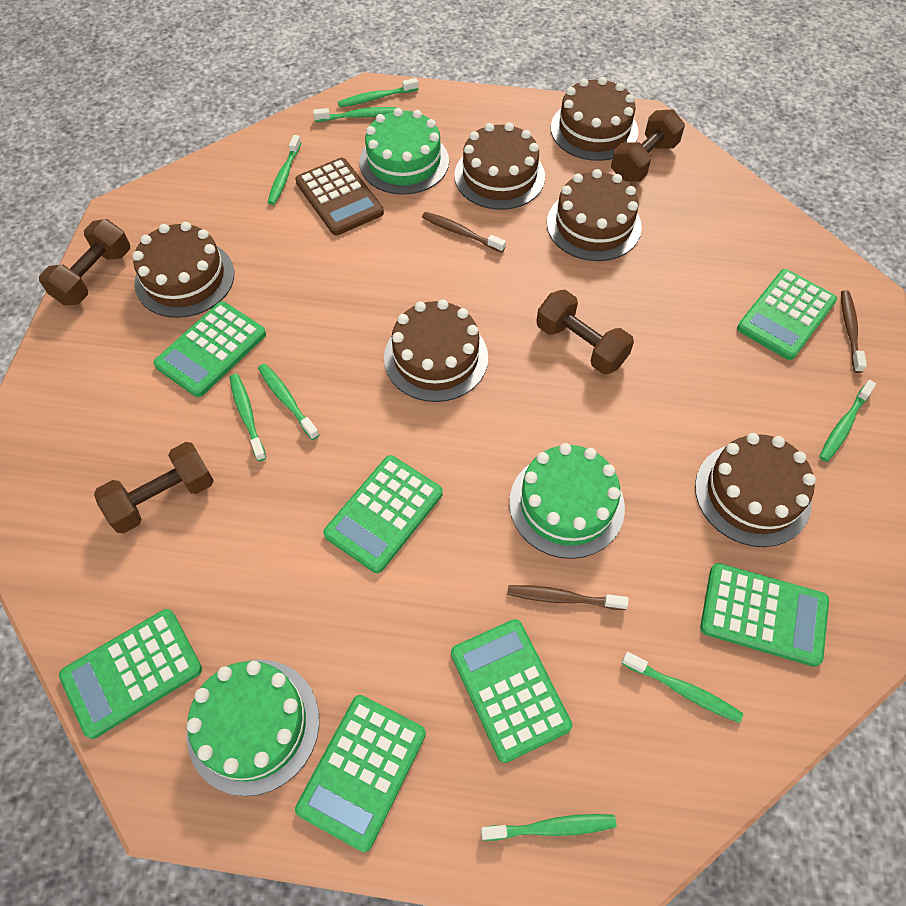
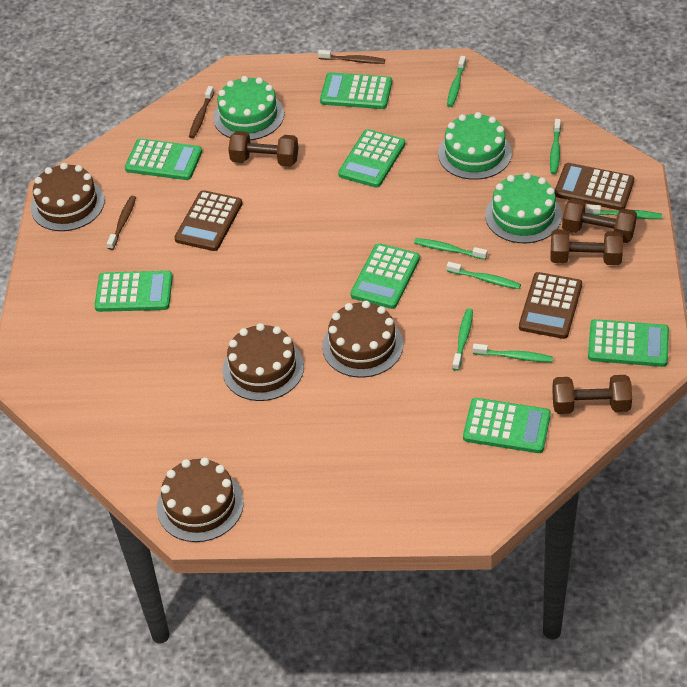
brown cake: [132,222,234,318] [384,299,488,402] [454,122,545,210] [547,169,642,261] [551,77,638,161] [695,433,816,547] = 6 -> [31,163,105,231] [157,457,244,542] [222,323,304,401] [322,301,403,378] = 4
brown calculator: [295,158,384,235] = 1 -> [174,190,242,251] [519,272,582,339] [555,163,634,210] = 3
green toothbrush: [229,374,266,461] [258,364,319,440] [268,135,301,205] [313,107,398,122] [338,78,419,107] [481,814,617,841] [622,652,743,723] [819,380,876,462] = 8 -> [414,238,487,260] [447,56,466,107] [447,262,521,289] [452,308,473,371] [473,344,553,362] [550,119,561,174] [587,204,662,219] = 7

